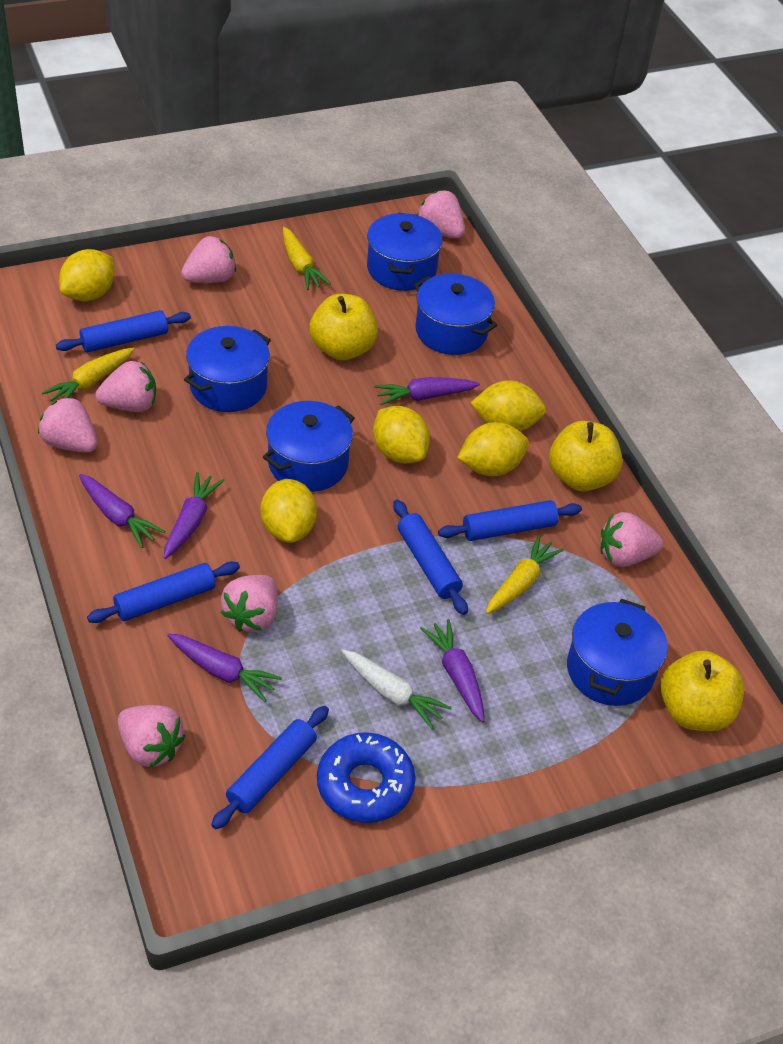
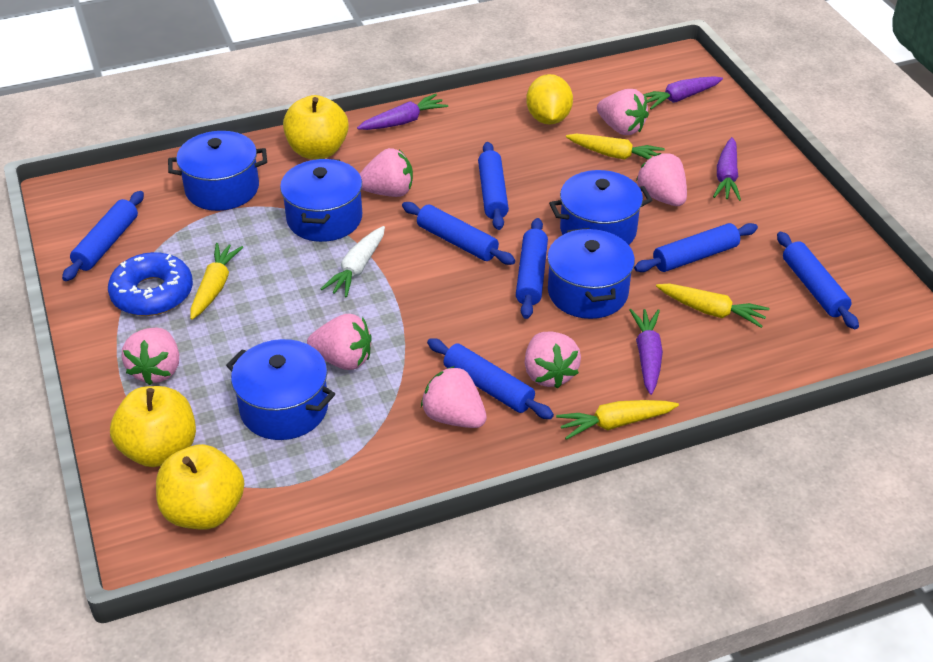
blue rolling pin: [56,310,191,352] [87,561,240,623] [211,706,329,829] [393,500,468,615] [438,500,582,541] = 5 -> [62,191,144,281] [402,202,515,265] [427,338,554,419] [478,142,509,230] [516,218,548,319] [634,223,758,272] [777,232,859,329] = 7
purple carrot: [79,474,165,548] [164,472,225,559] [167,634,282,702] [374,377,480,405] [420,619,484,722] = 5 -> [357,94,448,130] [630,309,663,395] [643,76,723,110] [713,137,741,201] = 4
yellow carrot: [42,348,134,401] [283,227,331,290] [485,535,564,614] = 3 -> [190,243,243,320] [556,400,679,440] [566,133,665,160] [656,284,770,328] = 4
yellow lemon: [59,249,115,301] [261,479,317,543] [373,406,430,463] [457,422,529,476] [471,381,546,431] = 5 -> [526,74,573,124] = 1

